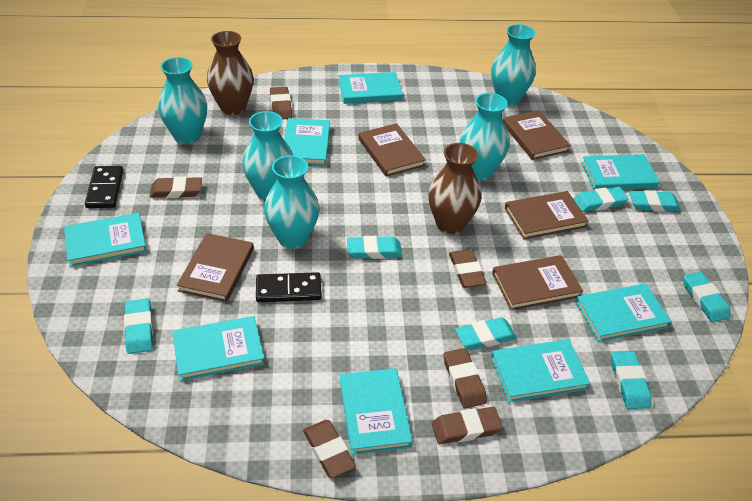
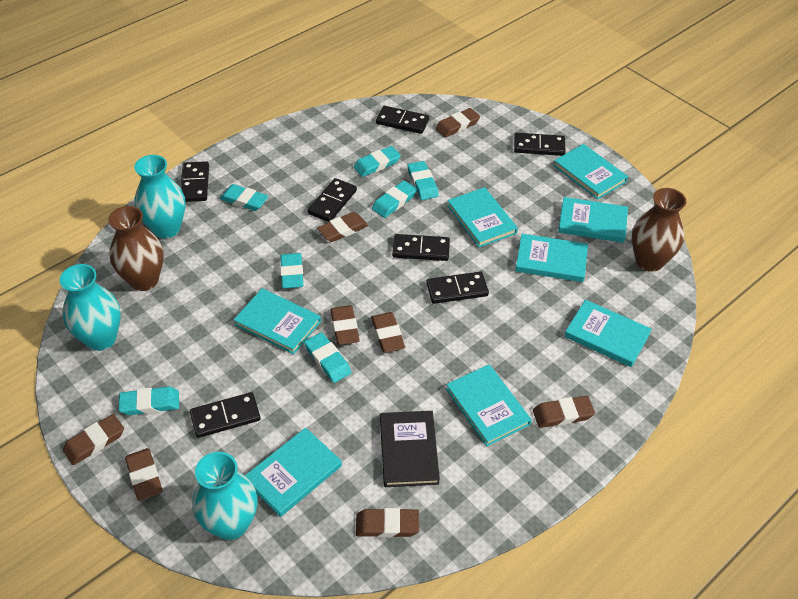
black book: none = 0 -> [380,411,440,487] = 1
black domino: [85,166,123,208] [256,272,322,302] = 2 -> [180,161,209,202] [190,392,261,438] [307,178,357,222] [376,106,429,134] [392,234,450,261] [426,272,489,304] [514,133,566,156] = 7
brown book: [177,233,254,302] [358,123,426,177] [492,255,583,310] [503,110,571,160] [505,191,589,239] = 5 -> none = 0
brown eraser: [150,177,202,198] [270,87,292,119] [303,420,356,478] [432,407,503,444] [444,348,487,408] [449,249,487,288] = 6 -> [63,414,124,465] [125,448,162,501] [317,212,368,242] [330,305,360,345] [356,508,419,538] [371,312,405,353] [435,108,480,138] [533,396,595,428] = 8
turquoise vase: [158,57,207,144] [242,111,293,201] [264,155,319,249] [460,93,509,180] [491,24,536,106] = 5 -> [60,264,121,351] [134,155,186,238] [192,452,257,540] = 3

